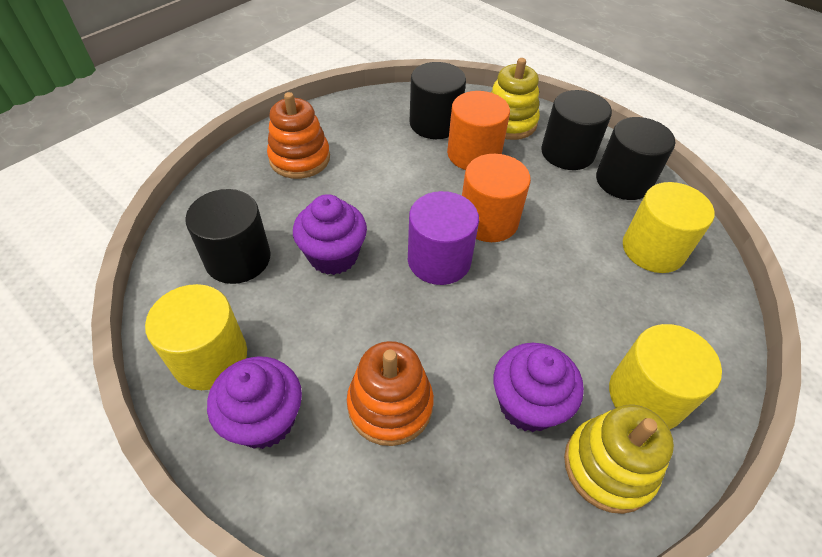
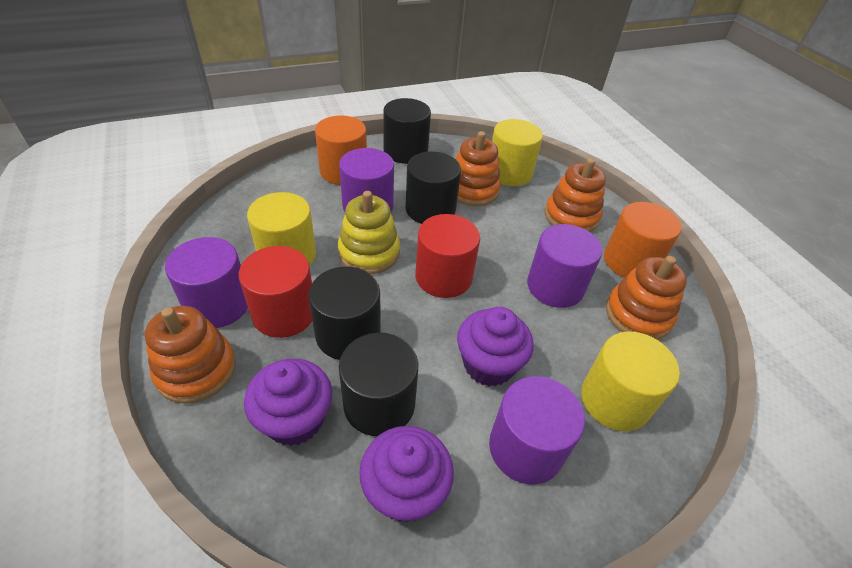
orange stacking toy: [267,92,330,179] [347,341,434,446] = 2 -> [145,306,236,404] [456,131,501,206] [545,158,606,232] [606,256,687,340] = 4
purple cylinder: [408,191,479,285] = 1 -> [165,237,248,328] [339,148,394,212] [489,376,585,484] [527,224,602,308] = 4
red cylinder: none = 0 -> [239,246,312,338] [415,214,480,298] = 2
yellow stacking toy: [491,58,540,140] [564,405,674,514] = 2 -> [338,191,400,274] = 1

